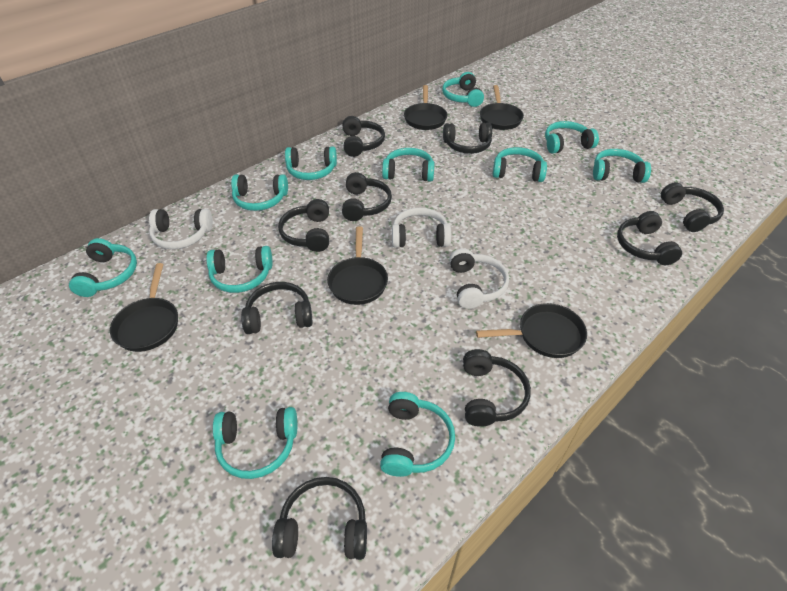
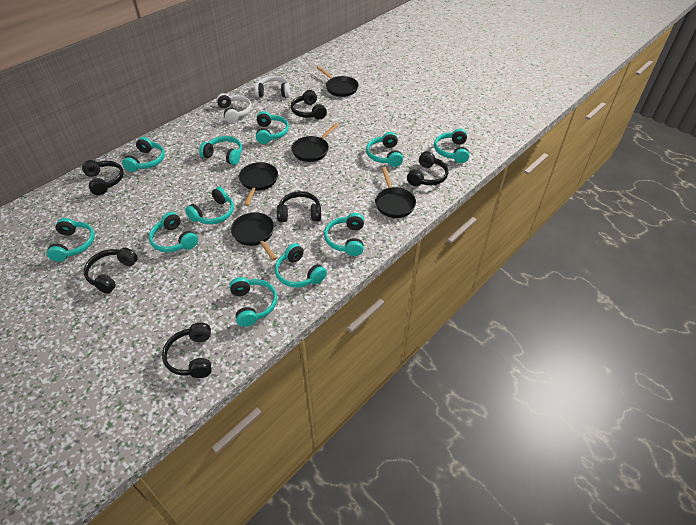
black headphones: [241,282,313,334] [272,477,367,560] [278,199,329,252] [342,172,392,221] [343,116,385,157] [443,122,492,154] [463,349,531,427] [617,211,682,265] [661,182,724,232] = 9 -> [82,160,124,195] [84,248,138,294] [162,322,212,378] [277,191,321,222] [291,90,327,120] [407,151,448,186] = 6
white headphones: [149,209,213,249] [392,207,451,248] [449,248,509,309] = 3 -> [216,93,252,123] [254,76,290,97] = 2

